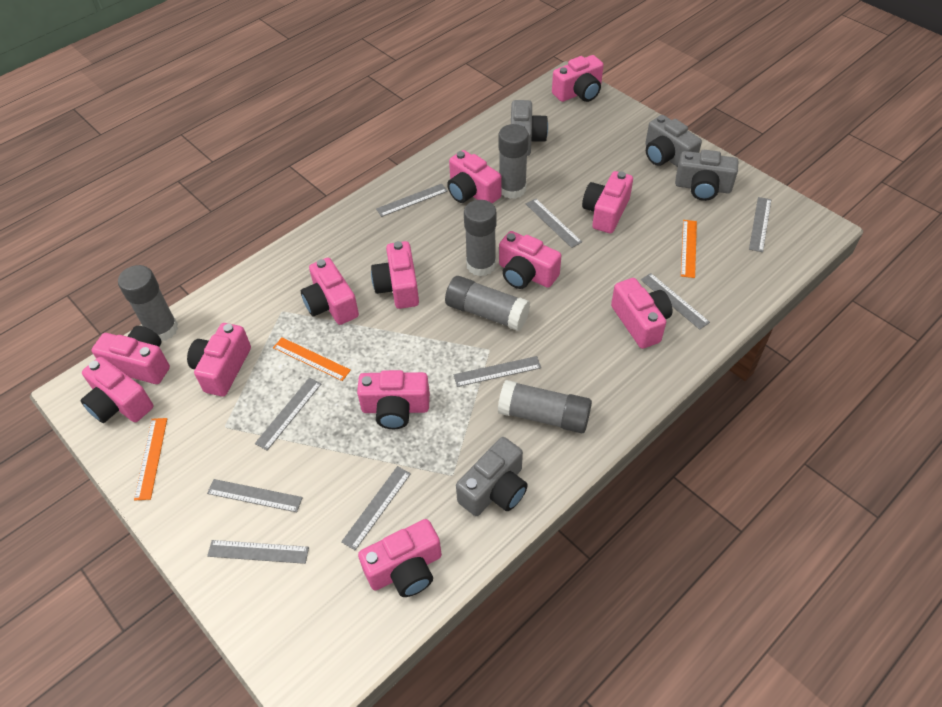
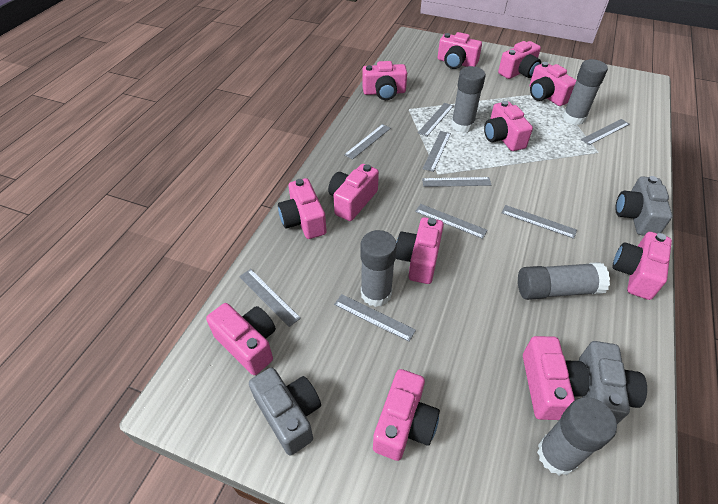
grey camera: [456,437,528,516] [511,100,548,156] [645,115,702,167] [675,150,738,201] = 4 -> [249,368,321,456] [579,341,647,424] [616,176,673,236] = 3
orange ruler: [134,418,167,500] [273,338,351,381] [681,220,697,278] = 3 -> none = 0

